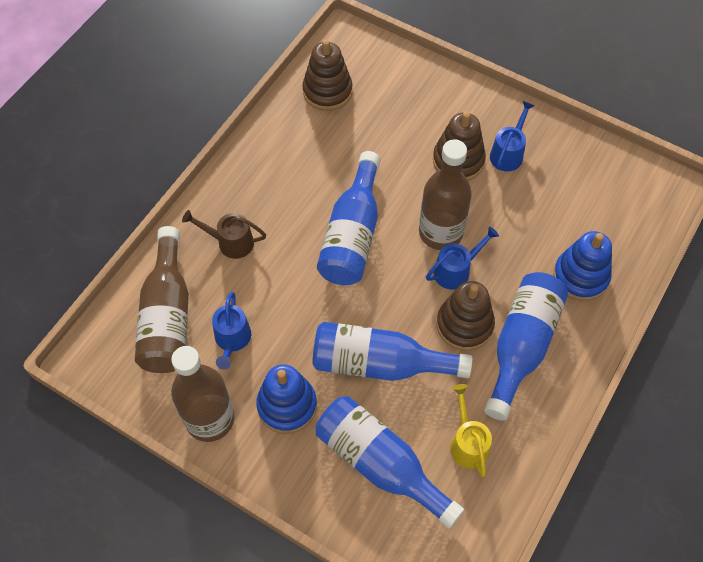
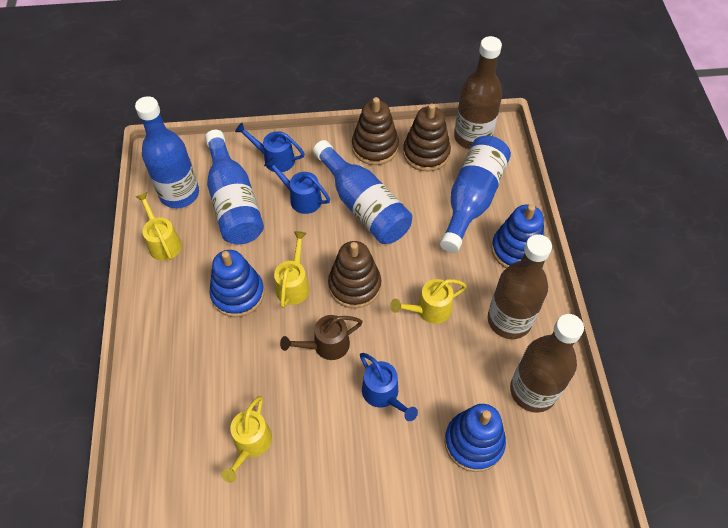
blue stacking toy: [256,364,317,434] [553,231,612,301] = 2 -> [209,250,264,317] [444,404,506,472] [491,204,544,268] = 3
yellow watering can: [450,384,492,477] = 1 -> [136,192,182,261] [221,396,272,483] [274,231,310,308] [390,279,467,324] = 4

